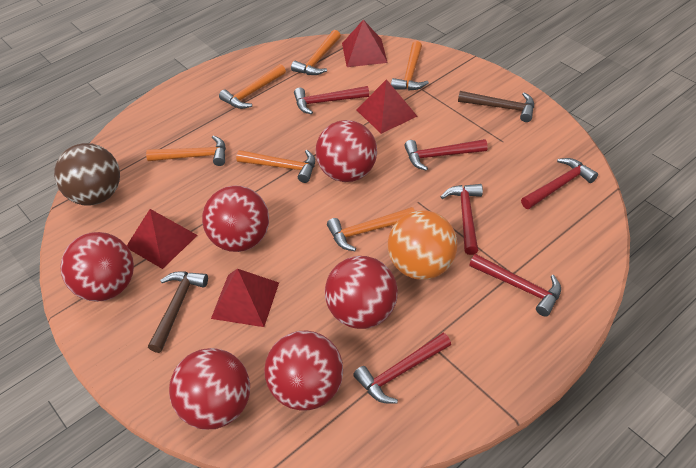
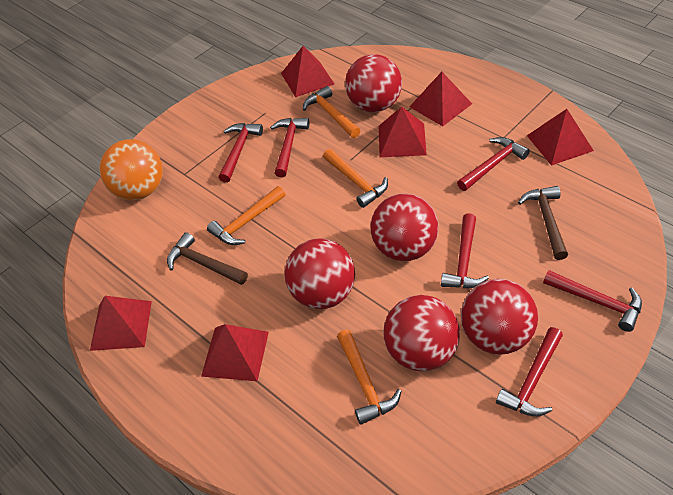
brown ball: [54,143,120,206] = 1 -> none = 0
orange hammer: [146,135,226,166] [219,64,286,109] [236,150,315,183] [291,30,341,75] [327,207,415,251] [391,41,429,91] = 6 -> [207,186,285,245] [303,86,361,138] [323,149,388,208] [337,329,401,425] = 4
red ball: [60,232,134,302] [169,348,250,430] [202,185,269,252] [264,331,343,411] [315,120,377,182] [325,256,398,329] = 6 -> [285,238,355,309] [345,54,402,112] [371,193,439,261] [383,295,460,371] [461,279,538,355] = 5
red pyramid: [127,209,198,269] [211,268,279,327] [342,20,388,67] [356,79,417,134] = 4 -> [90,296,152,351] [201,324,269,381] [281,46,334,97] [379,106,427,157] [409,72,472,126] [527,109,594,166] = 6

